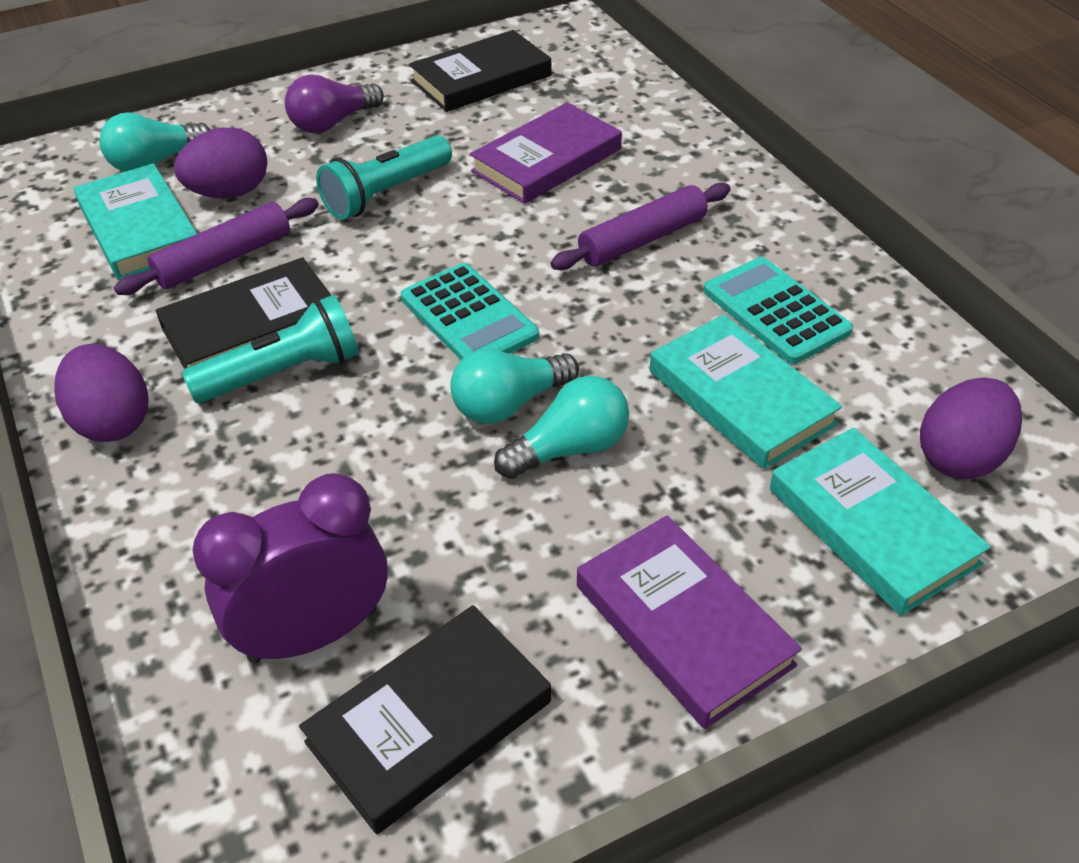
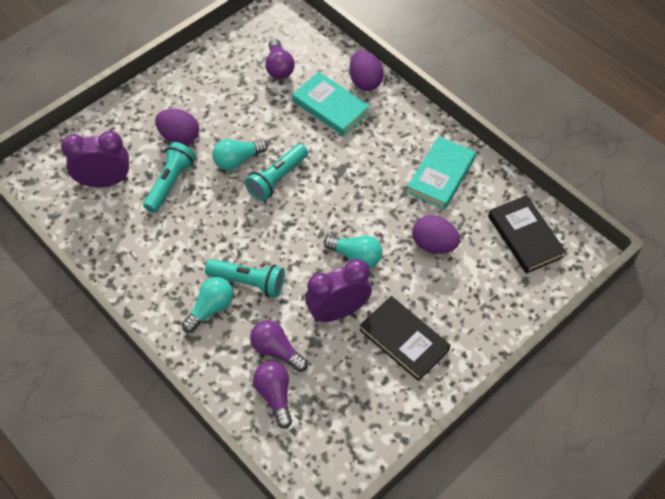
black book: [156,257,331,369] [299,605,551,834] [409,30,551,112] = 3 -> [360,296,451,381] [488,195,566,274] = 2
purple book: [470,102,622,204] [577,515,802,729] = 2 -> none = 0
purple clock: [193,473,388,663] = 1 -> [61,131,129,187] [305,259,372,322] = 2
purple light bulb: [285,75,384,134] = 1 -> [250,320,308,372] [253,361,292,429] [265,39,295,79] = 3
purple rolling pin: [114,198,319,295] [551,183,731,270] = 2 -> none = 0
turquoise book: [74,163,197,280] [650,314,842,469] [770,428,991,616] = 3 -> [292,72,370,136] [407,136,476,209] = 2
turquoise calculator: [401,263,539,360] [703,257,853,364] = 2 -> none = 0
turquoise flashlight: [182,295,359,403] [316,135,452,220] = 2 -> [143,142,196,213] [205,259,285,298] [245,144,308,201] = 3

